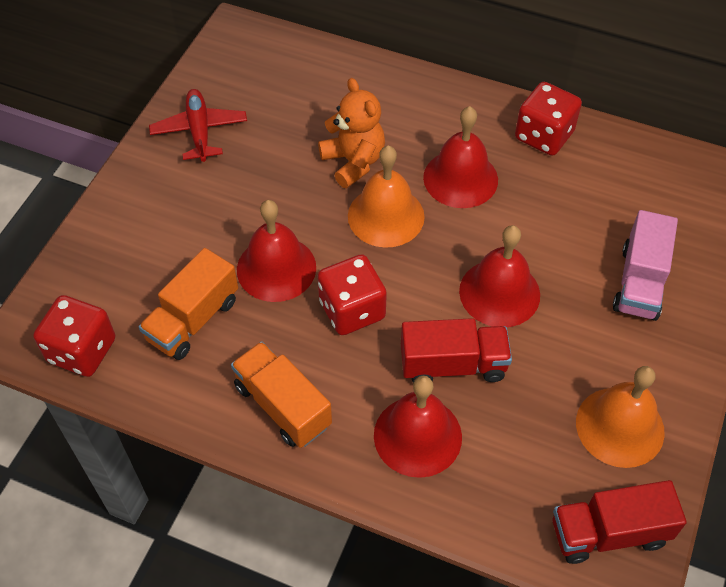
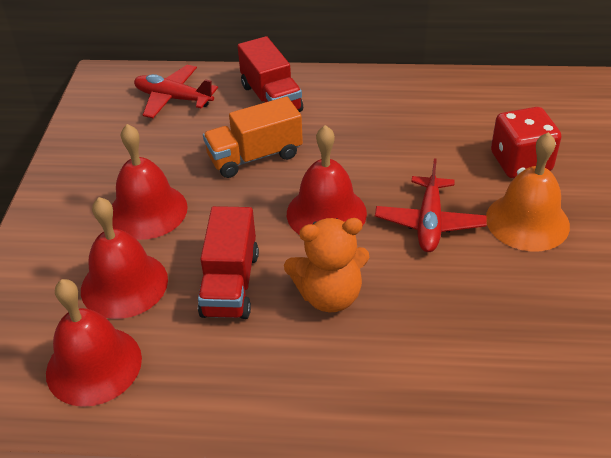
orange bell: [348,145,425,248] [576,366,665,468] = 2 -> [486,132,570,252] = 1
orange truck: [139,248,238,360] [231,341,332,448] = 2 -> [203,97,303,178] = 1
pink truck: [613,210,678,321] = 1 -> none = 0
red dice: [33,295,115,377] [317,254,387,335] [515,82,582,156] = 3 -> [491,107,562,178] = 1
red plane: [149,89,247,162] = 1 -> [134,65,218,118] [375,158,487,252] = 2

